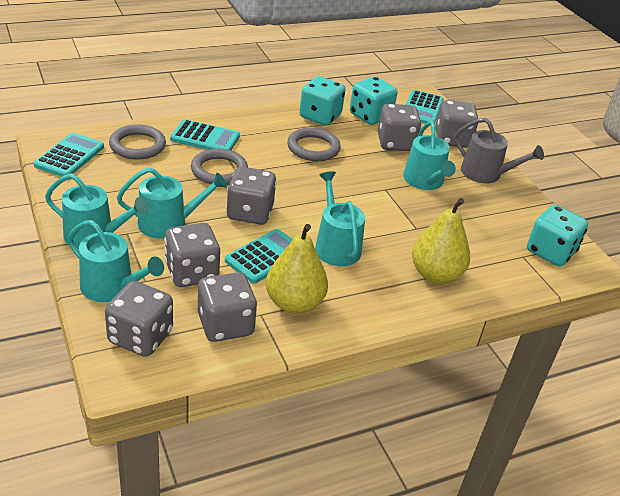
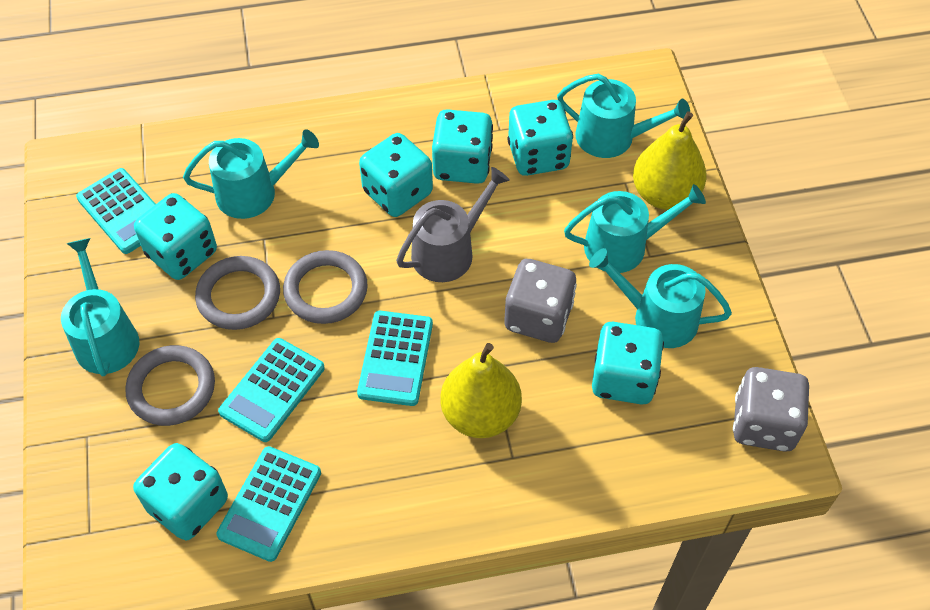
grey dice: [105,281,173,357] [164,223,220,287] [198,272,257,342] [226,167,277,225] [378,104,422,151] [435,100,479,148] = 6 -> [504,259,577,343] [733,367,809,452] = 2
turquoise dice: [299,76,345,126] [350,77,397,125] [527,205,588,266] = 3 -> [133,443,228,540] [134,193,217,280] [359,133,433,217] [432,109,493,184] [508,100,573,176] [592,322,664,405] = 6

